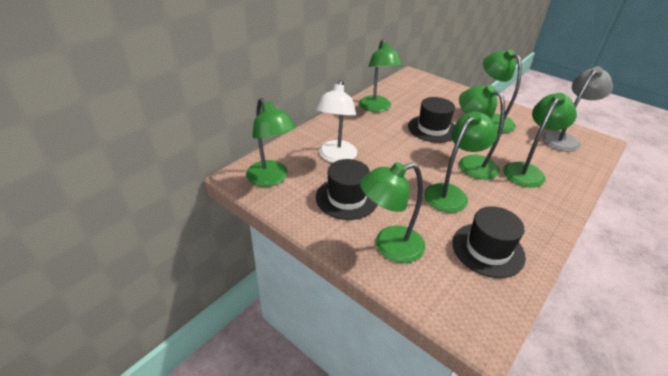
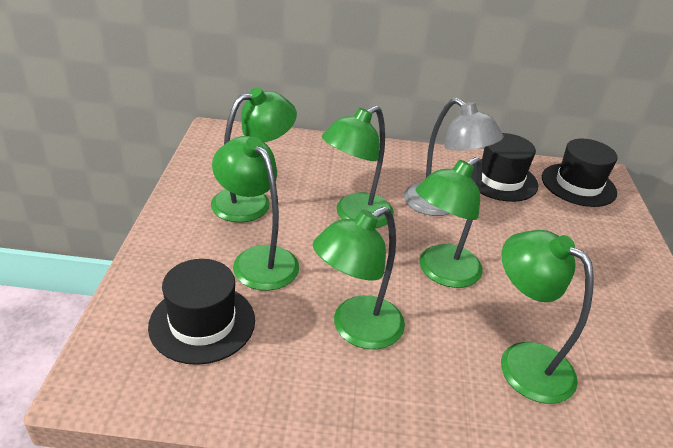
green lamp: [246,98,296,187] [359,39,402,112] [360,162,425,263] [424,111,497,213] [459,85,505,180] [483,49,522,133] [503,93,577,188] = 7 -> [211,88,297,223] [212,136,299,291] [313,207,405,349] [322,106,394,228] [416,157,483,288] [501,230,594,404] = 6
white lamp: [315,80,357,163] = 1 -> none = 0

